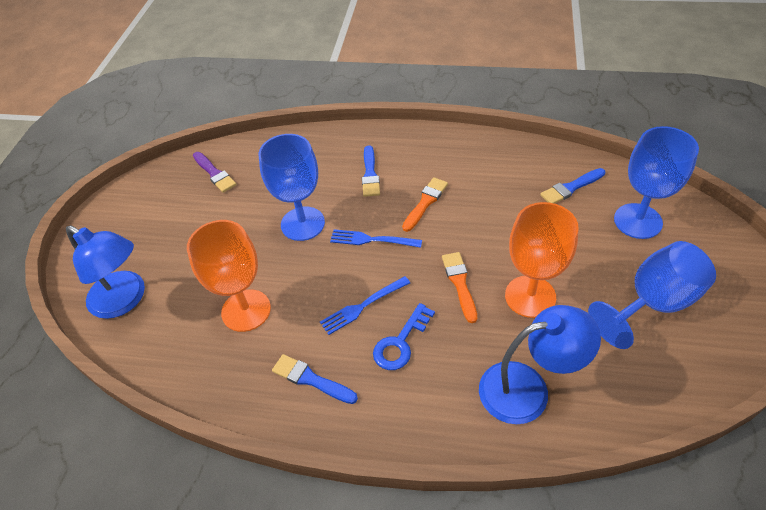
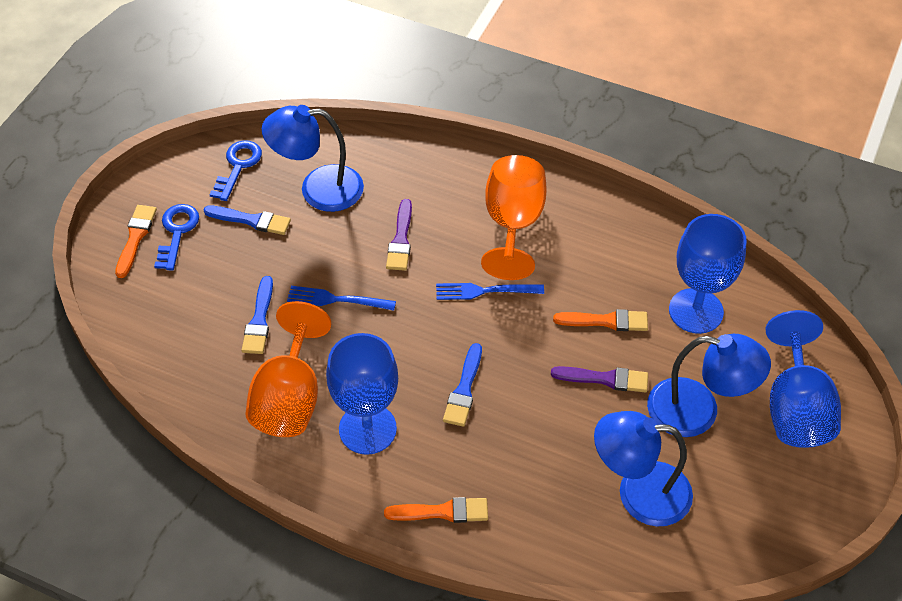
blue key: [373,303,435,370] = 1 -> [154,204,199,270] [209,140,262,201] = 2
blue lamp: [66,226,145,319] [479,305,601,424] = 2 -> [262,105,364,212] [594,411,693,527] [647,334,771,437] = 3
orange brush: [402,177,448,232] [442,252,477,323] = 2 -> [115,205,157,278] [384,497,488,523] [553,309,648,331] = 3
purple brush: [193,152,237,193] = 1 -> [386,199,412,271] [551,366,648,392] = 2

